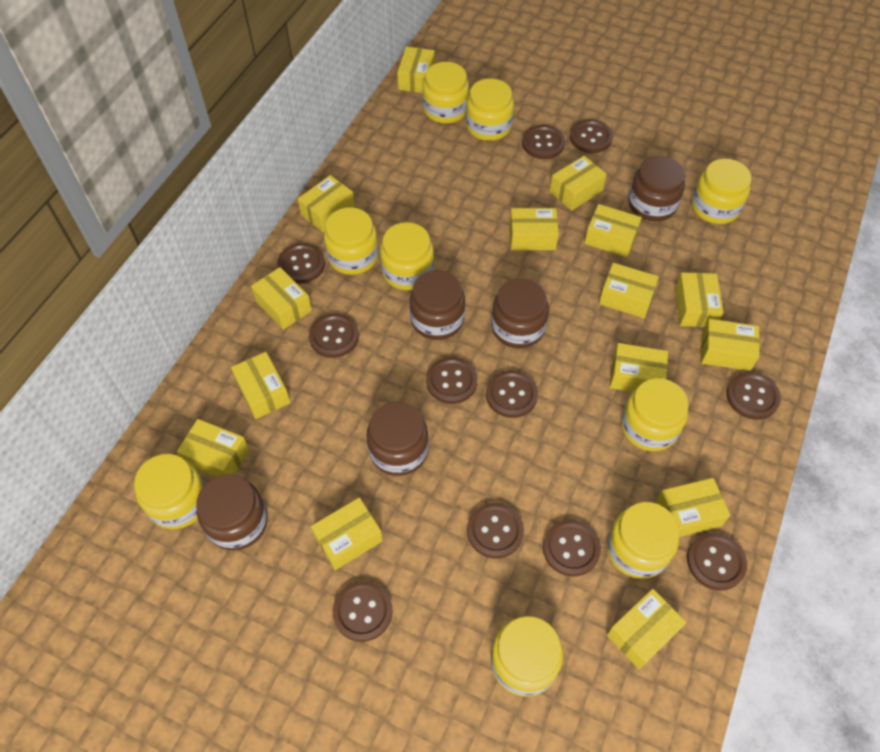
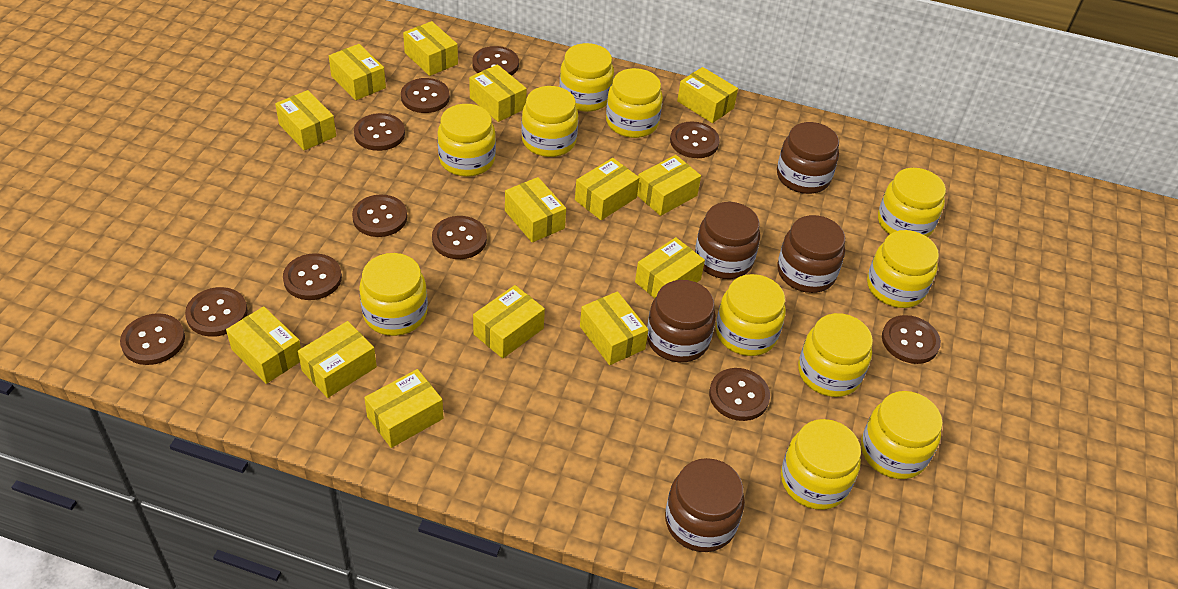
yellow box: [177,419,249,477] [231,352,290,419] [251,267,312,330] [298,175,355,232] [311,497,383,570] [397,46,435,93] [509,208,559,250] [550,156,607,211] [584,204,642,257] [599,263,659,318] [607,589,686,670] [610,343,668,392] [656,478,730,537] [675,272,723,327] [701,319,760,371] = 15 -> [226,306,301,384] [275,90,336,150] [298,321,377,398] [329,44,386,100] [364,369,443,448] [403,21,458,76] [469,65,527,122] [473,285,545,359] [505,177,566,243] [575,158,639,220] [580,291,648,365] [635,237,705,298] [637,155,701,216] [677,67,738,123] = 14
yellow jar: [134,454,205,529] [324,207,379,275] [380,222,434,290] [422,62,469,124] [466,78,514,141] [491,616,563,697] [607,502,679,579] [621,378,689,451] [692,159,752,224] = 9 -> [359,253,428,336] [437,104,496,177] [521,86,578,157] [559,43,614,112] [606,68,663,138] [716,274,786,356] [781,419,861,510] [798,313,873,397] [861,391,943,479] [867,230,939,308] [878,168,946,237] = 11

